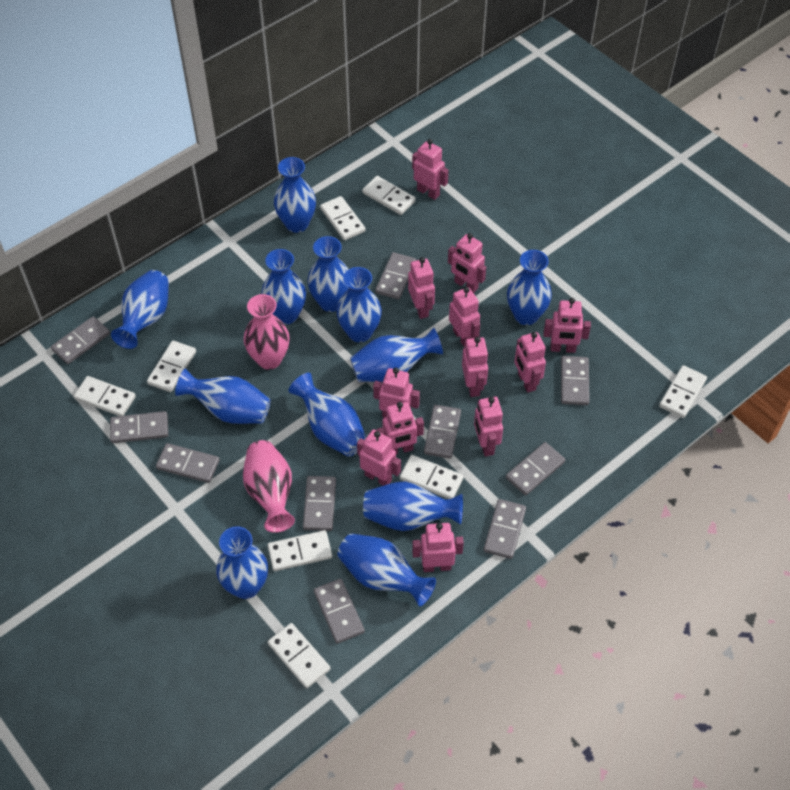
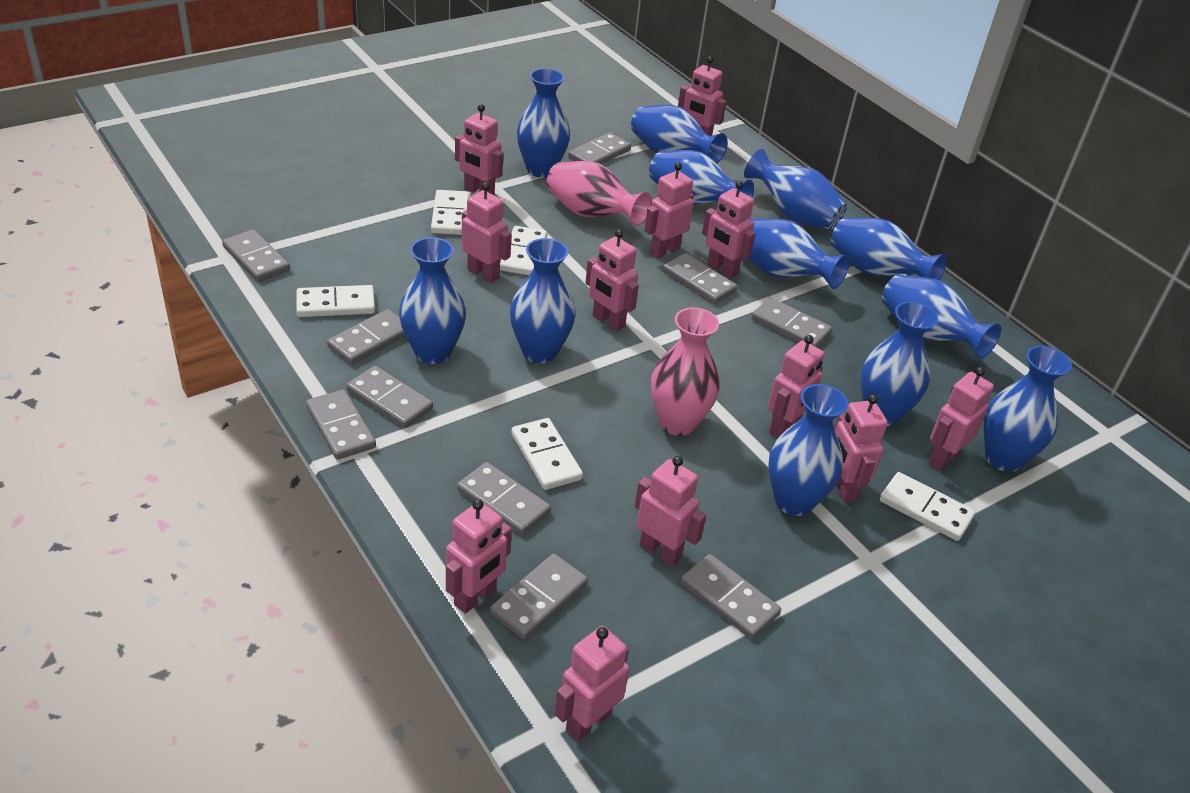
white domino: [74,376,136,416] [147,341,196,392] [267,530,332,571] [268,623,331,688] [320,196,366,241] [362,176,416,215] [400,455,464,499] [659,365,707,418] = 8 -> [296,285,375,317] [431,190,470,235] [500,226,547,275] [511,418,583,490] [880,472,976,541] = 5

